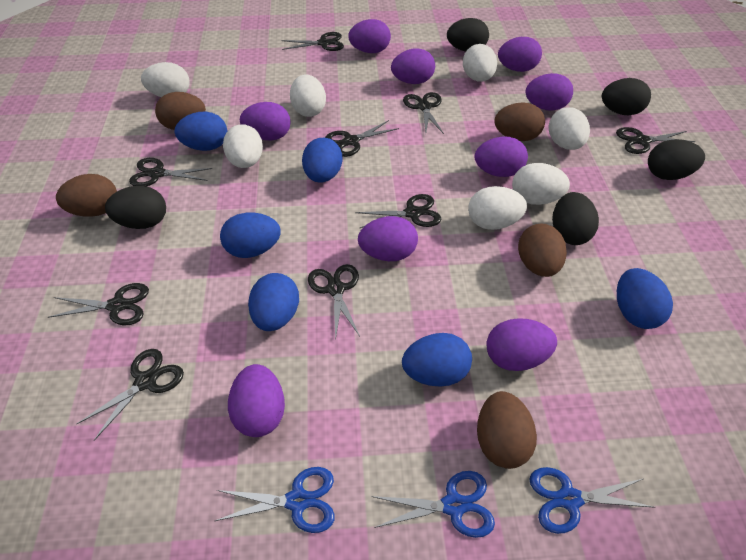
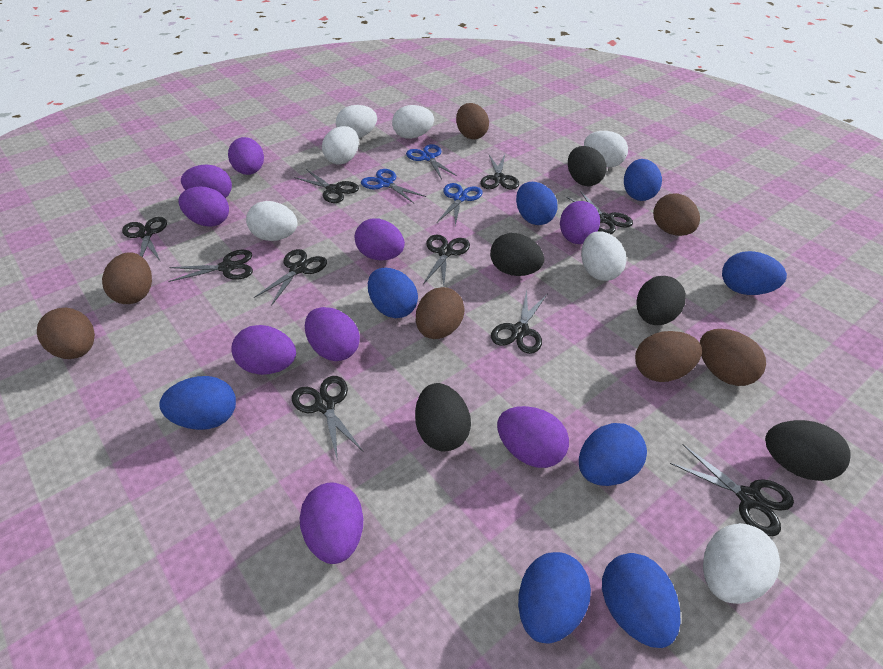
black scissors: [48,283,149,326] [77,349,184,441] [129,158,212,186] [281,32,344,51] [308,264,360,341] [325,120,399,157] [355,194,441,228] [403,92,444,134] [616,127,696,154] = 9 -> [122,217,167,262] [168,250,253,282] [254,249,327,306] [292,376,364,462] [294,169,359,203] [423,235,470,286] [480,155,519,190] [491,290,547,354] [566,191,633,234] [670,444,794,536] = 10
blue egg: [174,112,227,151] [220,213,281,258] [248,273,299,331] [302,138,342,183] [402,333,472,386] [617,268,673,329] = 6 -> [159,376,236,430] [368,268,418,318] [516,182,558,225] [518,552,591,644] [579,423,647,486] [602,553,680,648] [624,159,662,201] [722,251,787,295] = 8
brown egg: [56,174,117,217] [155,92,206,130] [477,391,537,469] [494,102,545,141] [518,223,567,277] = 5 -> [37,308,95,359] [102,253,152,304] [416,287,465,339] [456,103,489,139] [635,331,702,382] [653,193,700,236] [700,329,766,386] = 7

